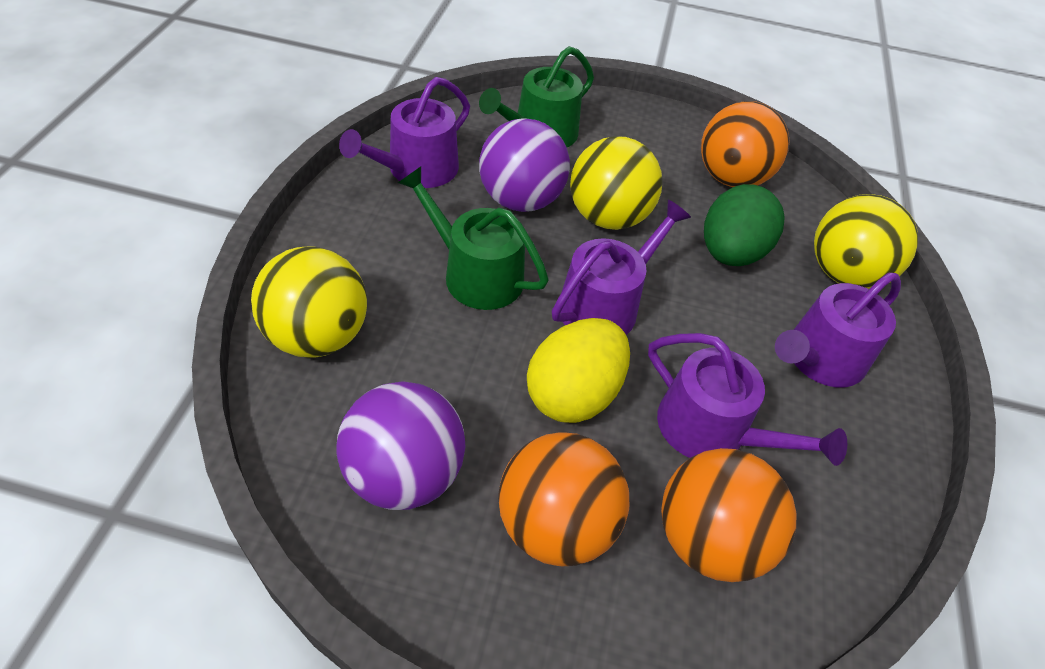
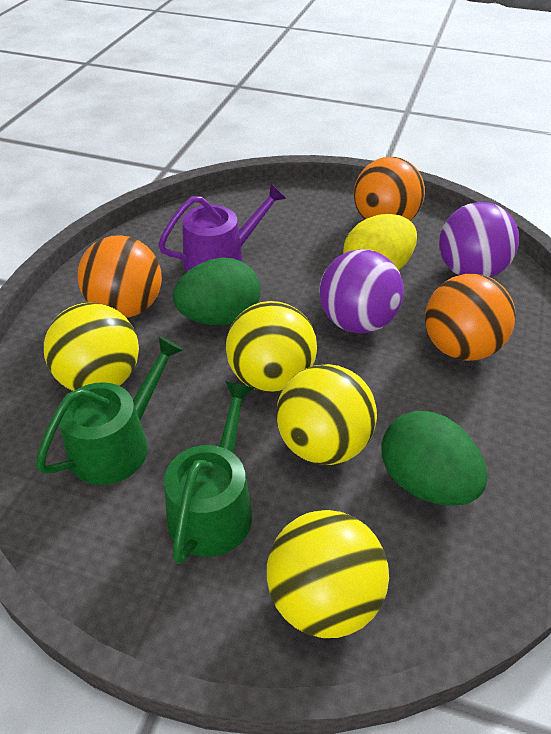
green egg: [704,184,785,266] = 1 -> [173,258,260,325] [381,411,487,506] = 2
purple watering can: [339,77,470,188] [552,200,691,335] [648,333,847,466] [775,273,901,388] = 4 -> [158,184,287,272] = 1
yellow ball: [251,246,367,358] [570,136,663,230] [814,194,918,289] = 3 -> [44,303,139,391] [226,301,317,393] [267,510,389,638] [276,364,377,465] = 4

